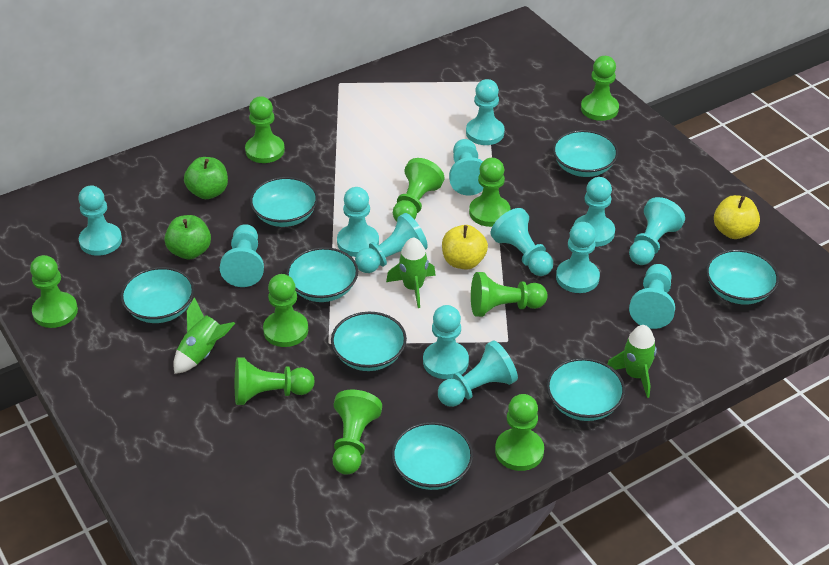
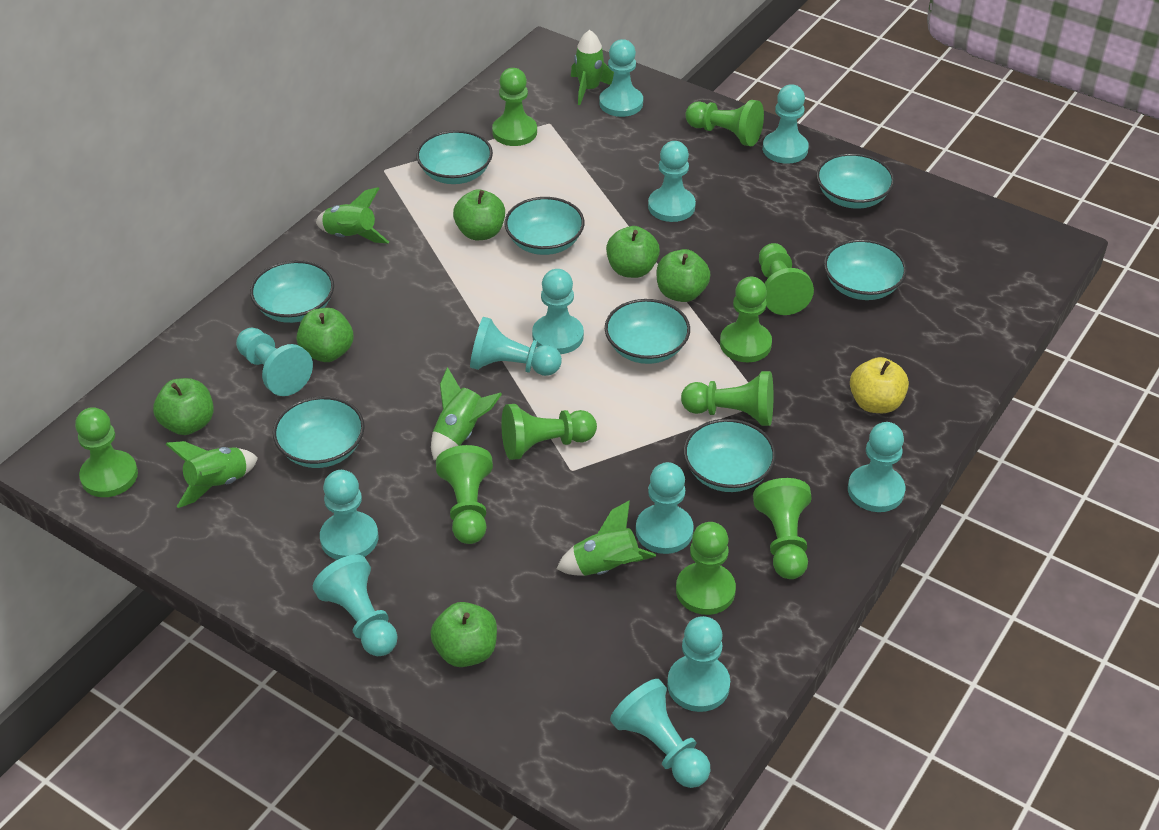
green apple: [164,215,211,259] [184,157,228,199] = 2 -> [153,378,214,435] [297,308,353,362] [430,602,497,667] [453,189,505,240] [606,226,660,278] [656,249,710,302] = 6
green rocket: [173,297,235,374] [386,237,436,308] [608,325,657,398] = 3 -> [166,441,258,508] [316,187,389,243] [431,367,502,460] [557,500,656,576] [571,30,614,105] = 5
turquoise pawn: [78,185,122,256] [220,224,264,287] [337,187,379,257] [355,213,428,273] [423,305,469,379] [438,340,518,407] [449,139,483,196] [466,79,505,145] [490,208,553,276] [556,222,600,293] [574,177,615,247] [629,197,685,265] [629,264,675,329] = 13 -> [236,328,313,396] [313,555,398,656] [320,470,378,560] [470,317,562,376] [532,269,584,354] [599,39,643,117] [610,679,710,788] [636,462,694,554] [648,141,696,222] [667,616,730,712] [763,84,809,164] [848,422,905,512] = 12
yellow apple: [442,225,488,270] [714,195,760,239] = 2 -> [850,357,909,413] = 1

